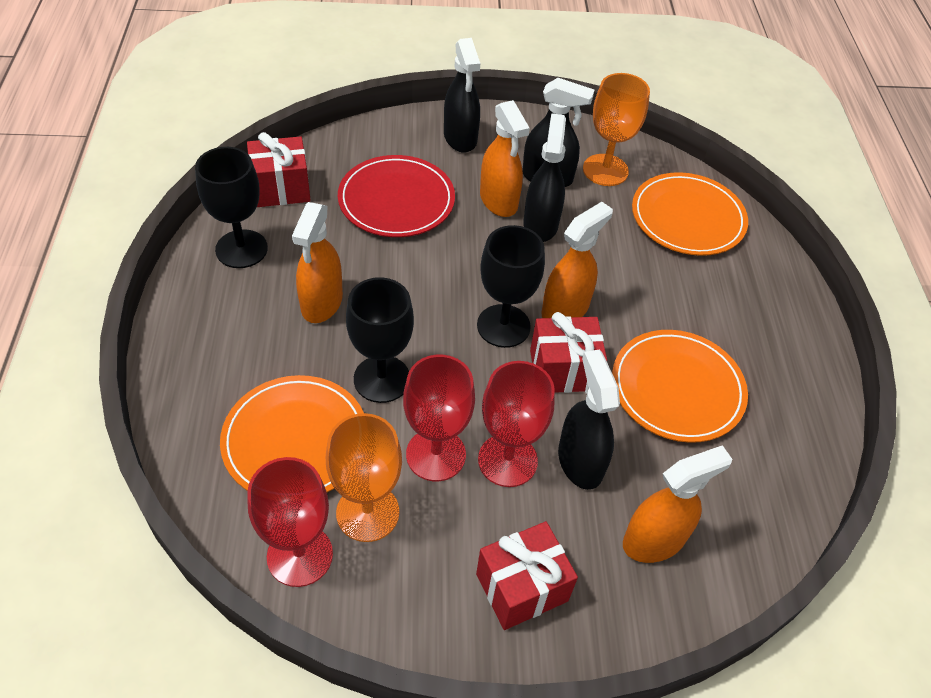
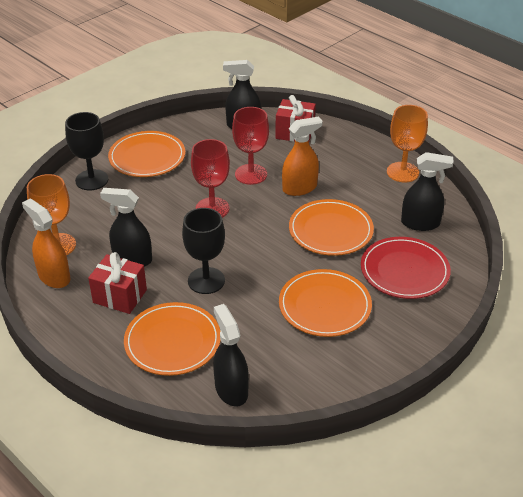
black goblet: [195,147,268,268] [346,277,414,403] [477,225,545,348] = 3 -> [65,112,108,190] [182,208,225,294] = 2
orange plate: [220,375,364,492] [612,330,748,443] [632,172,748,256] = 3 -> [108,131,185,177] [124,302,221,376] [279,269,372,337] [289,199,374,256] = 4
orange spray bottle: [292,202,343,323] [480,100,530,217] [542,202,613,318] [623,445,732,563] = 4 -> [22,199,70,288] [282,117,323,196] = 2
red gift: [247,132,311,207] [476,521,578,630] [530,312,607,393] = 3 -> [88,252,147,314] [275,95,316,142] = 2
red goblet: [247,457,333,587] [403,355,475,481] [478,361,555,487] = 3 -> [191,139,230,218] [232,107,269,185] = 2

